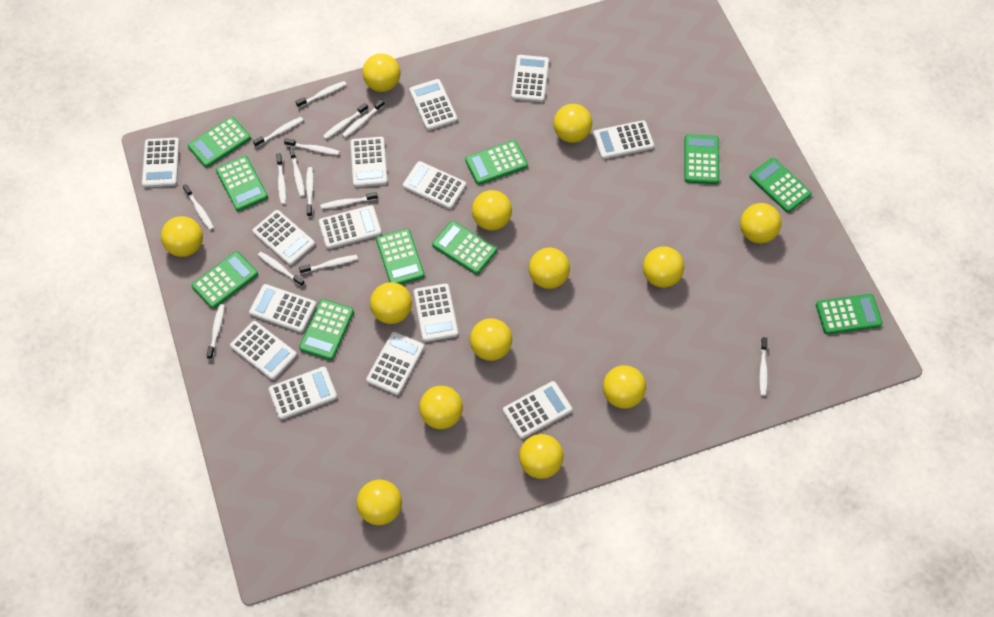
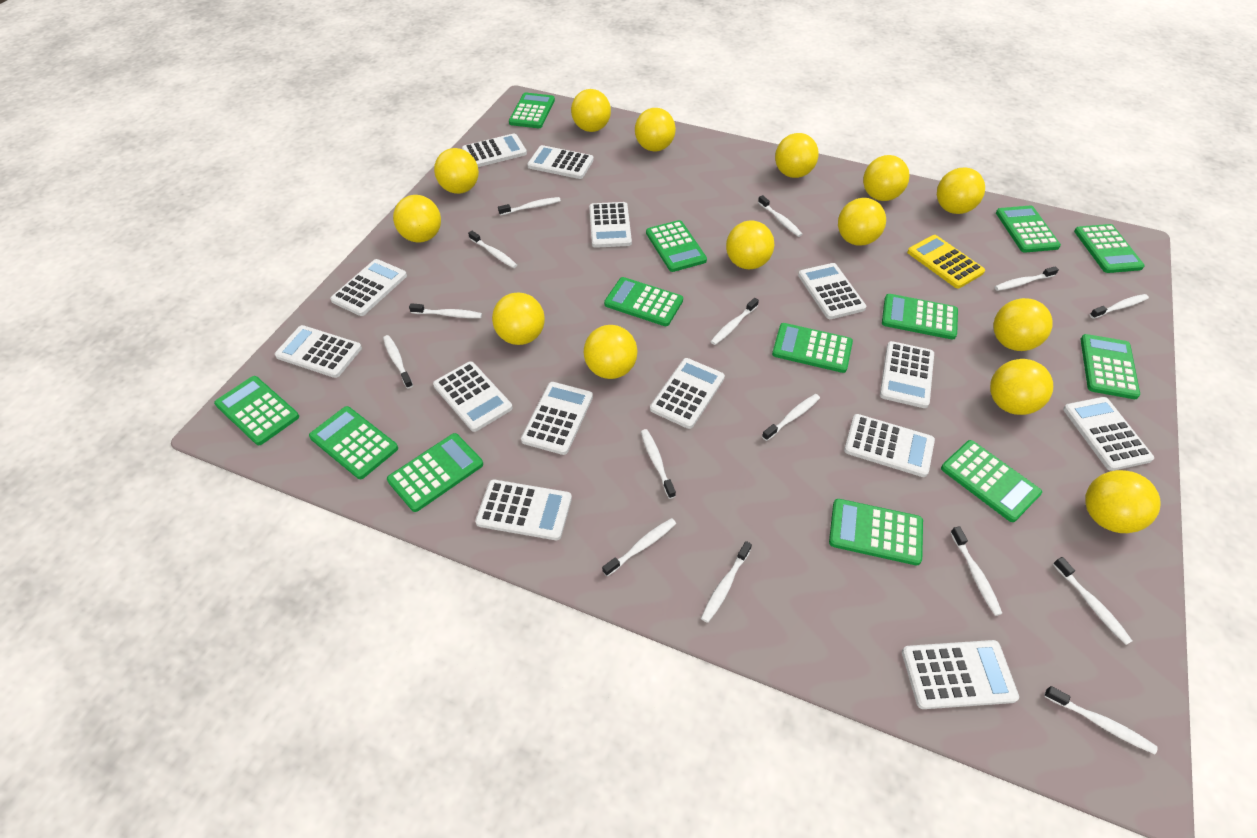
green calculator: [188,117,251,167] [192,251,258,309] [216,156,268,211] [299,299,354,360] [376,229,425,285] [432,221,497,274] [465,140,528,185] [684,134,719,184] [749,158,812,213] [816,294,883,334] = 10 -> [214,376,299,445] [309,406,398,479] [387,433,483,512] [509,92,555,128] [604,277,683,326] [646,220,707,272] [772,323,853,373] [829,499,923,566] [882,294,958,340] [941,440,1042,522] [996,205,1061,253] [1074,224,1145,273] [1080,334,1140,399] = 13
white toothbrush: [183,184,214,230] [206,304,225,359] [253,117,303,147] [258,252,305,287] [276,153,286,205] [284,138,340,155] [289,147,305,197] [296,81,346,108] [299,255,358,274] [306,167,314,217] [321,192,378,209] [323,103,368,139] [342,99,385,137] [759,337,768,396] = 14 -> [383,335,413,389] [409,303,482,318] [468,231,517,268] [498,197,561,216] [602,518,676,576] [641,429,676,499] [701,541,752,623] [710,298,759,345] [758,195,802,237] [762,394,820,441] [950,526,1002,616] [995,266,1059,291] [1044,686,1158,754] [1053,557,1132,645] [1090,294,1149,319] = 15
yellow ball: [161,216,203,257] [357,480,402,525] [362,53,400,92] [370,282,412,324] [419,386,463,429] [470,318,512,361] [472,190,512,231] [519,434,563,479] [529,248,570,289] [554,104,592,143] [603,365,646,409] [643,246,684,288] [740,203,781,244] = 13 -> [393,195,441,243] [434,148,479,194] [492,293,545,345] [571,89,611,132] [584,325,638,379] [635,108,676,151] [726,220,774,269] [775,133,819,178] [838,198,886,246] [863,155,910,201] [937,167,985,214] [990,359,1053,415] [994,298,1053,351] [1085,470,1160,533] = 14
yellow calculator: none = 0 -> [907,235,985,288] = 1

